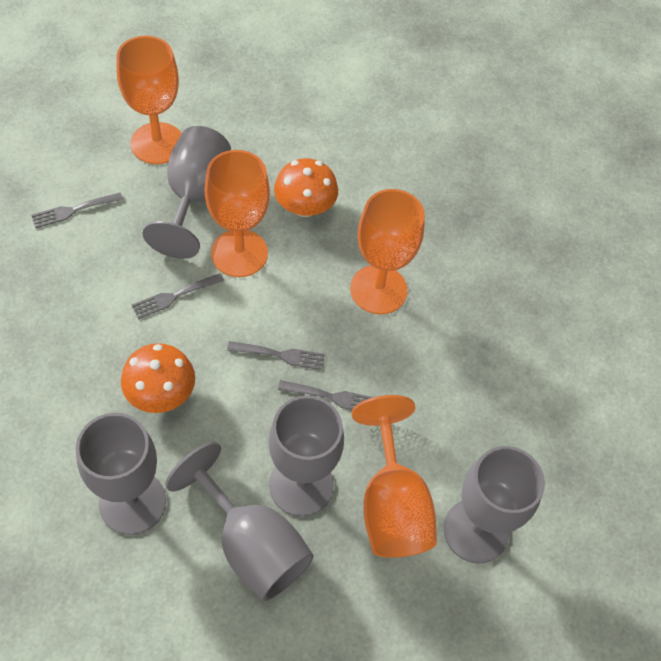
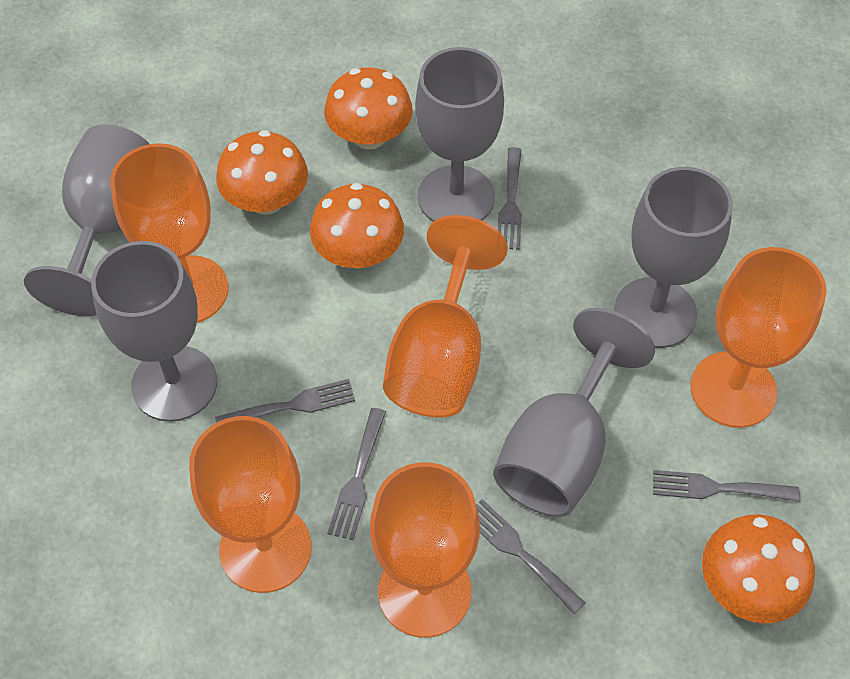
grey fork: [31,192,123,228] [132,273,224,319] [227,341,325,370] [278,380,373,410] = 4 -> [215,379,355,423] [327,408,386,540] [476,499,585,614] [498,147,522,250] [653,470,800,502] = 5
orange goblet: [117,36,182,164] [204,150,270,277] [350,189,425,314] [352,395,437,558] = 4 -> [110,143,228,323] [189,416,311,593] [370,462,480,638] [383,215,508,418] [691,247,827,428] = 5
orange mushroom: [121,343,195,413] [274,158,338,217] = 2 -> [216,130,308,215] [310,183,404,269] [324,67,413,150] [702,514,815,623] = 4

